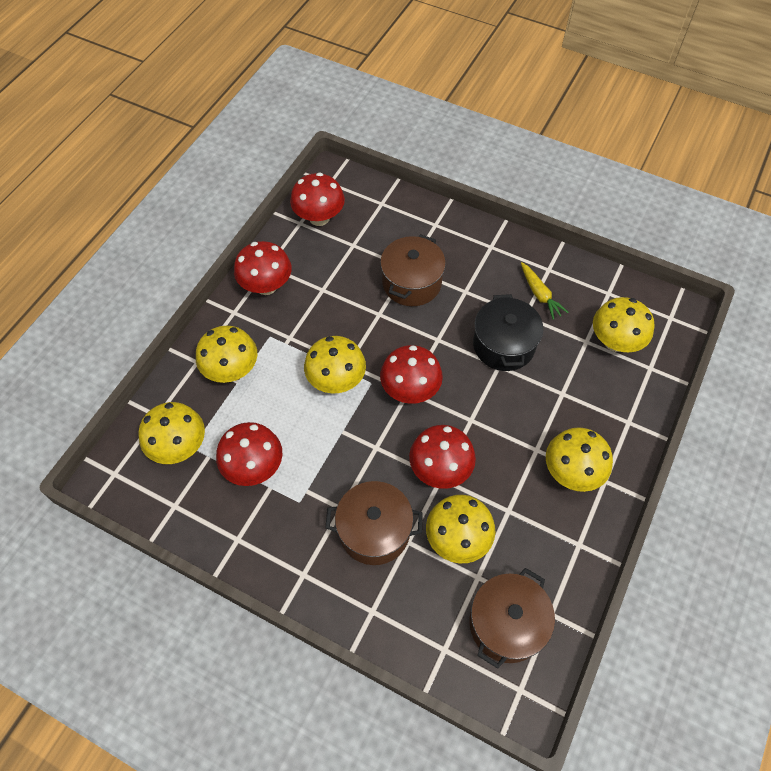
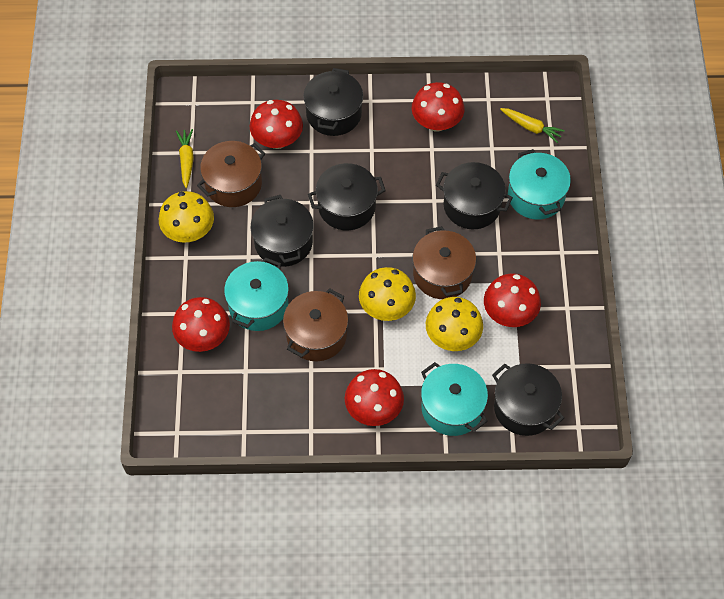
black pot: [473,294,543,371] = 1 -> [251,195,314,267] [304,68,363,136] [308,163,386,230] [436,162,513,229] [492,363,564,436] = 5
turquoise pot: none = 0 -> [224,257,289,331] [421,362,488,436] [508,149,571,220] = 3
yellow carrot: [521,262,569,320] = 1 -> [176,129,194,188] [500,108,565,143] = 2
yellow mushroom: [138,402,205,464] [196,326,257,383] [304,336,366,393] [426,495,496,563] [546,427,613,492] [593,297,655,352] = 6 -> [159,191,214,243] [359,267,416,321] [426,297,483,351] = 3

